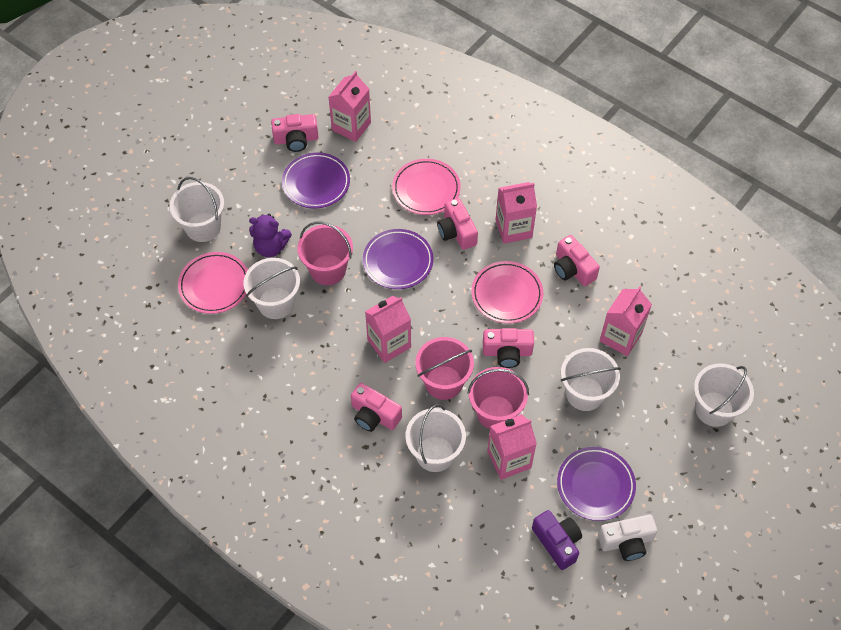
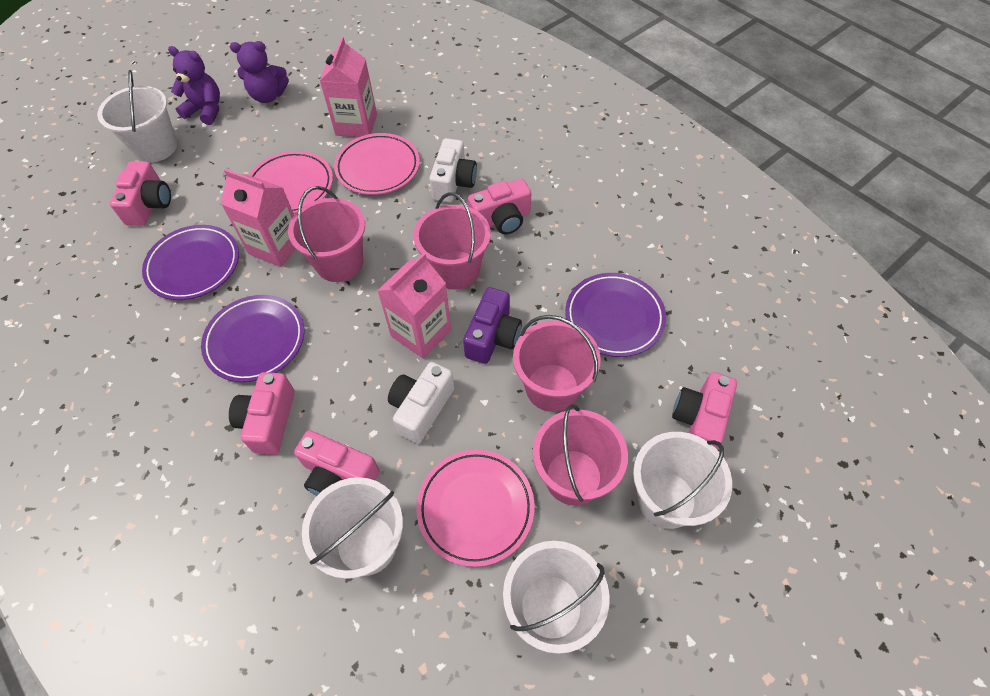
pink bucket: [297,222,353,285] [415,337,474,400] [467,367,529,429] = 3 -> [288,186,365,282] [413,192,491,289] [513,315,601,412] [533,404,628,506] = 4
pink carton: [329,71,371,142] [365,296,411,363] [487,414,537,480] [496,182,537,244] [600,286,652,356] = 5 -> [221,169,296,267] [320,37,377,137] [377,253,451,359] = 3
purple teddy bear: [249,213,292,257] = 1 -> [168,46,220,125] [230,41,289,103] = 2
white bucket: [170,177,224,242] [244,258,300,319] [405,404,466,472] [561,348,621,411] [694,363,754,427] = 5 -> [97,70,177,162] [302,477,403,579] [503,541,610,654] [633,432,732,529] = 4
white camera: [598,514,657,561] = 1 -> [388,362,454,444] [429,138,477,202] = 2

